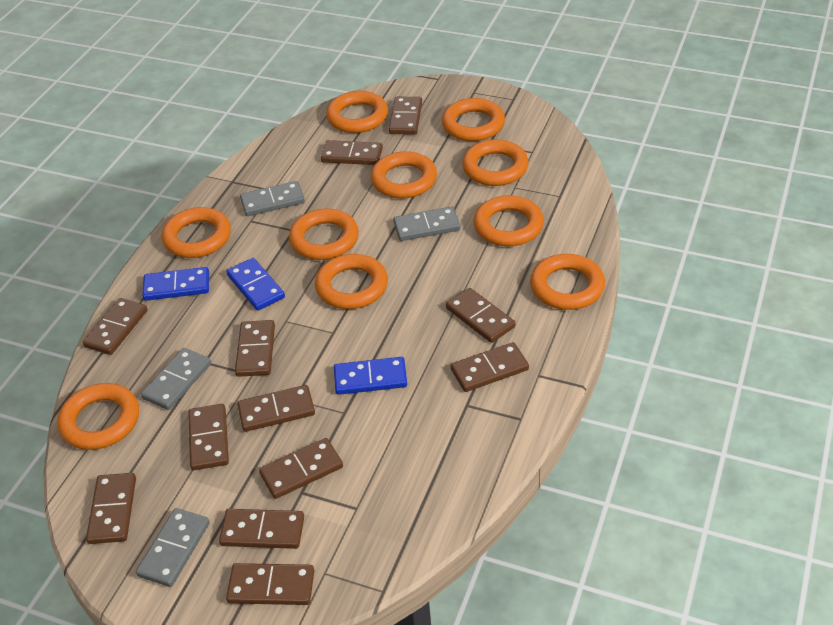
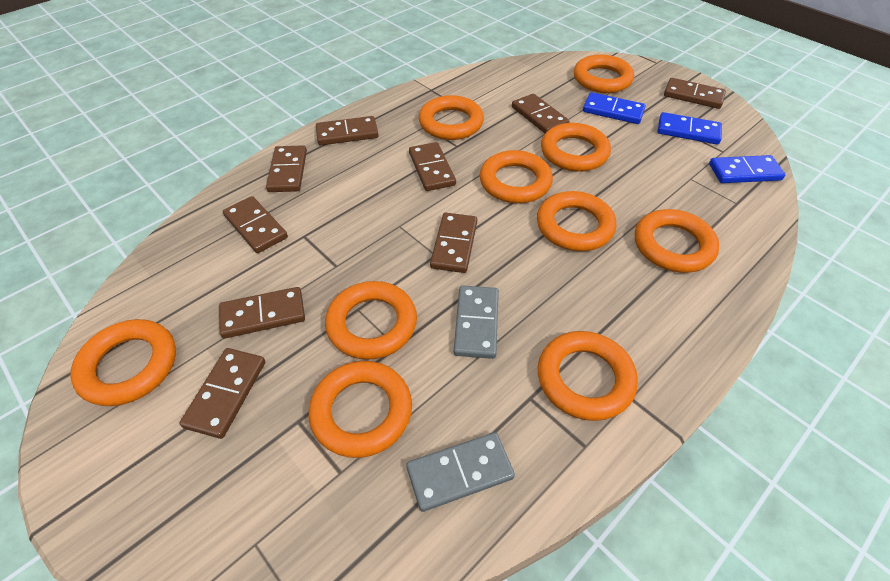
brown domino: [83,298,148,355] [86,473,136,544] [188,404,229,470] [219,509,304,549] [226,563,314,605] [235,320,275,377] [237,385,315,432] [259,438,343,499] [321,140,383,165] [389,97,422,135] [446,288,515,343] [451,342,529,392] = 12 -> [179,348,265,439] [219,287,305,339] [223,196,288,253] [266,145,307,192] [316,116,379,145] [409,142,456,191] [430,213,477,273] [512,94,569,133] [664,78,726,109] = 9
grey domino: [136,508,210,587] [141,348,211,410] [240,181,305,216] [393,206,460,241] = 4 -> [406,432,515,512] [454,285,499,359] = 2

